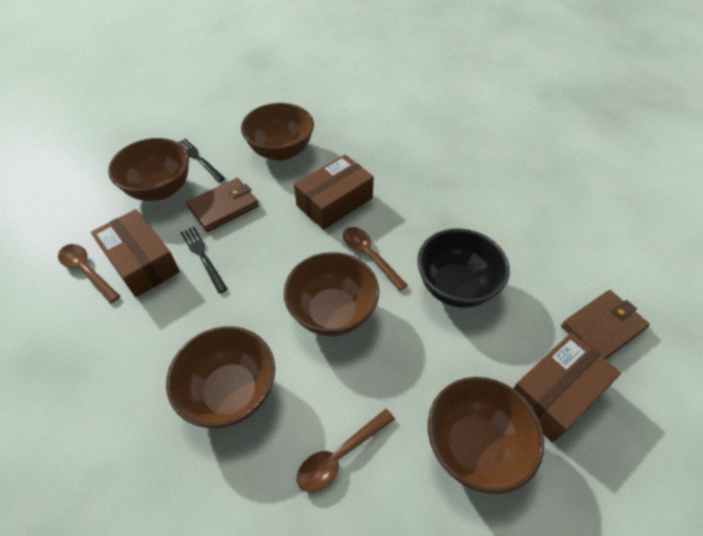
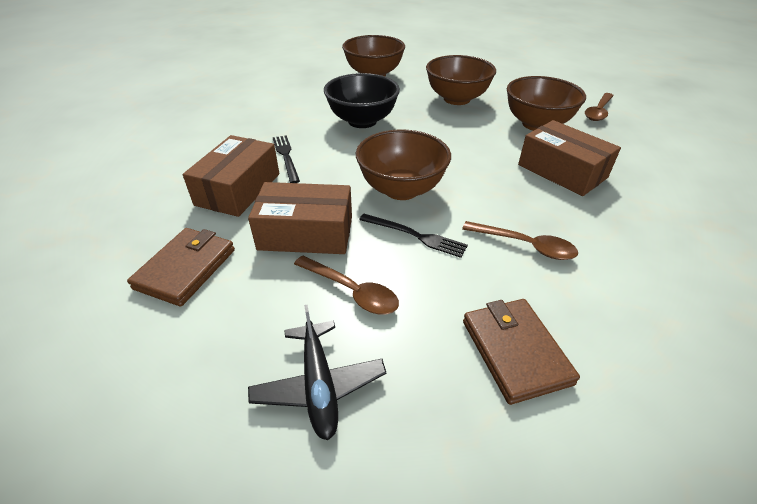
black plane: none = 0 -> [248,305,386,440] = 1
brown bowl: [108,138,189,201] [166,326,275,428] [241,103,314,161] [284,252,379,336] [428,377,544,494] = 5 -> [342,35,405,76] [356,129,451,200] [426,55,496,105] [507,76,586,131] = 4

